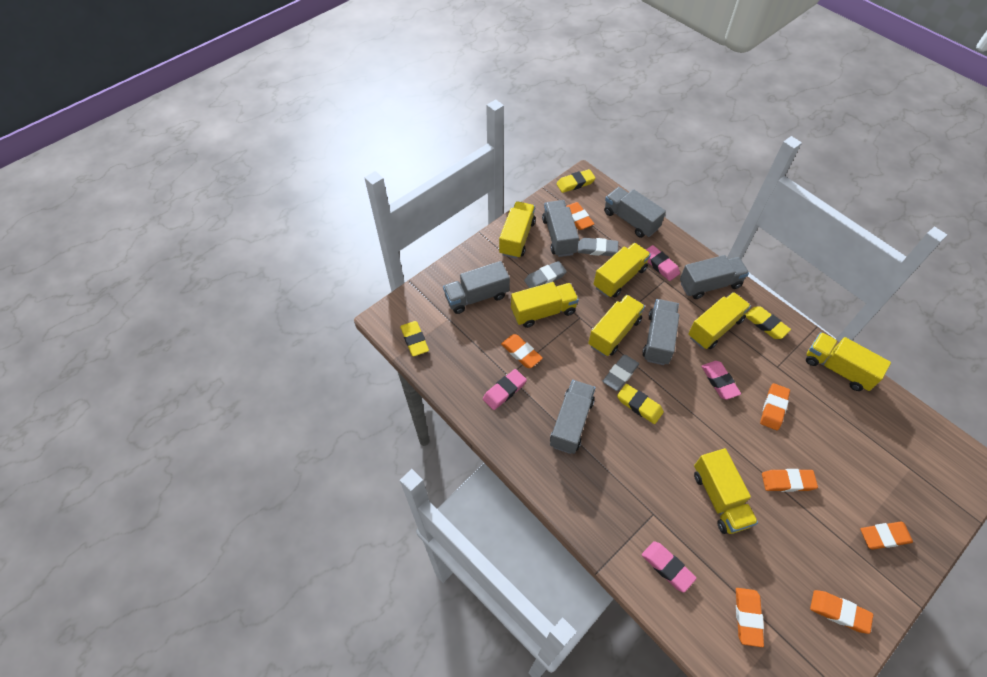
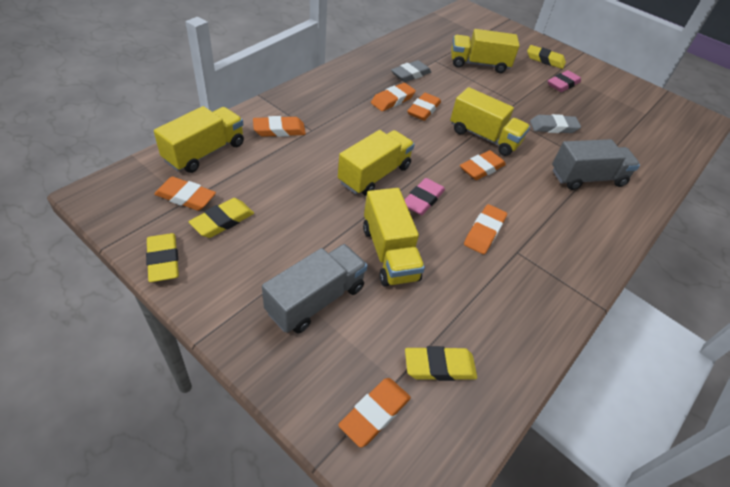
grey eraser: [524,261,567,288] [577,238,618,256] [602,355,639,391] = 3 -> [391,60,431,82] [530,114,581,133] = 2
grey truck: [443,261,510,314] [542,200,579,257] [550,380,596,454] [604,187,666,238] [642,299,679,365] [680,255,749,299] = 6 -> [262,244,368,333] [552,139,640,190] = 2
pink eraser: [483,369,527,410] [642,541,697,593] [646,245,680,281] [701,361,741,400] = 4 -> [404,178,445,215] [548,70,581,92] = 2
yellow truck: [499,201,536,259] [511,282,579,328] [588,295,645,356] [594,243,651,298] [688,292,751,349] [694,448,758,534] [806,332,891,391] = 7 -> [154,106,244,173] [338,130,415,196] [363,188,425,286] [450,87,530,156] [451,29,520,73] = 5

